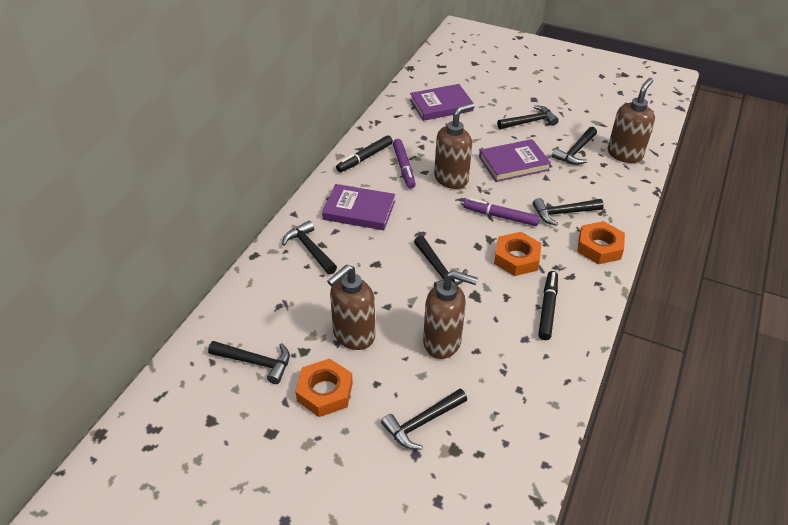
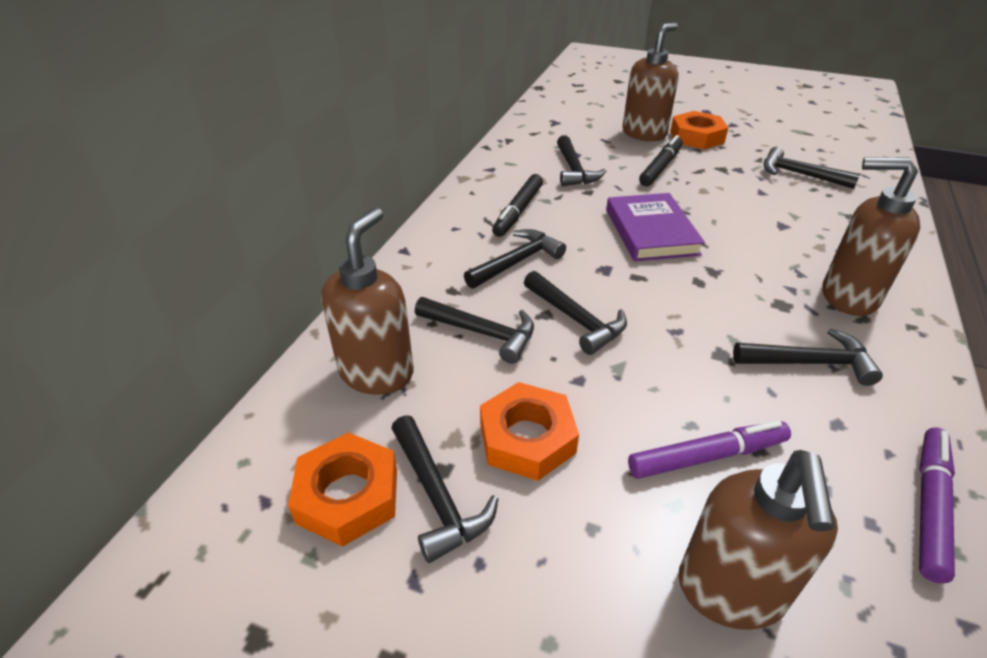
purple book: [322,184,395,230] [410,84,473,121] [479,139,551,182] = 3 -> [606,193,705,261] = 1

